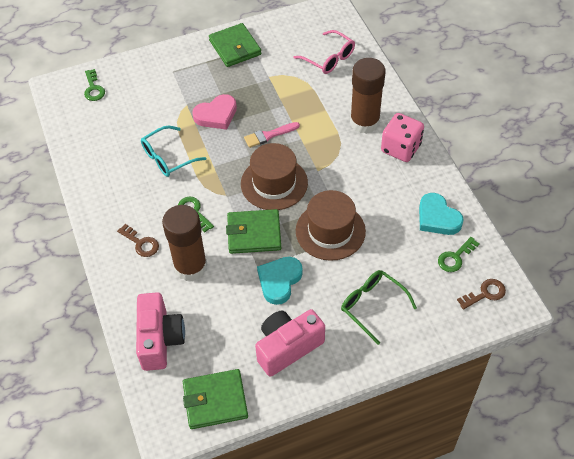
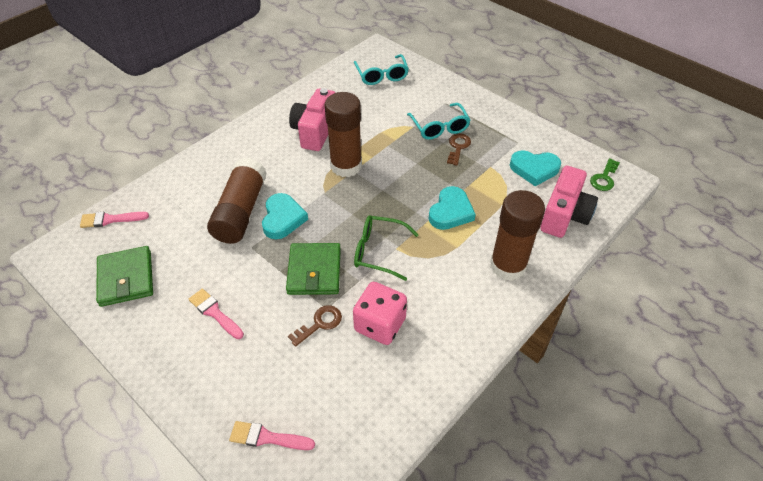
brown glue stick: [162,205,208,281] [350,58,386,134] = 2 -> [207,158,267,244] [325,92,362,177] [490,190,545,281] = 3
brown hat: [241,143,308,210] [296,190,366,261] = 2 -> none = 0
green key: [84,69,105,101] [178,197,214,232] [438,237,479,272] = 3 -> [590,158,620,191] = 1
green wallet: [183,369,248,429] [209,23,261,67] [226,209,281,254] = 3 -> [96,246,153,307] [286,243,341,295] = 2
pink brush: [244,122,300,148] = 1 -> [80,212,149,228] [188,289,244,339] [229,421,315,450] = 3
pink glasses: [293,30,355,74] = 1 -> none = 0
pink heart: [193,94,237,130] = 1 -> none = 0
turquoise glasses: [141,126,206,177] = 1 -> [354,54,409,85] [407,103,470,140] = 2
turquoise heart: [257,257,303,305] [419,193,464,235] = 2 -> [262,193,308,239] [429,186,476,230] [510,150,561,186] = 3

